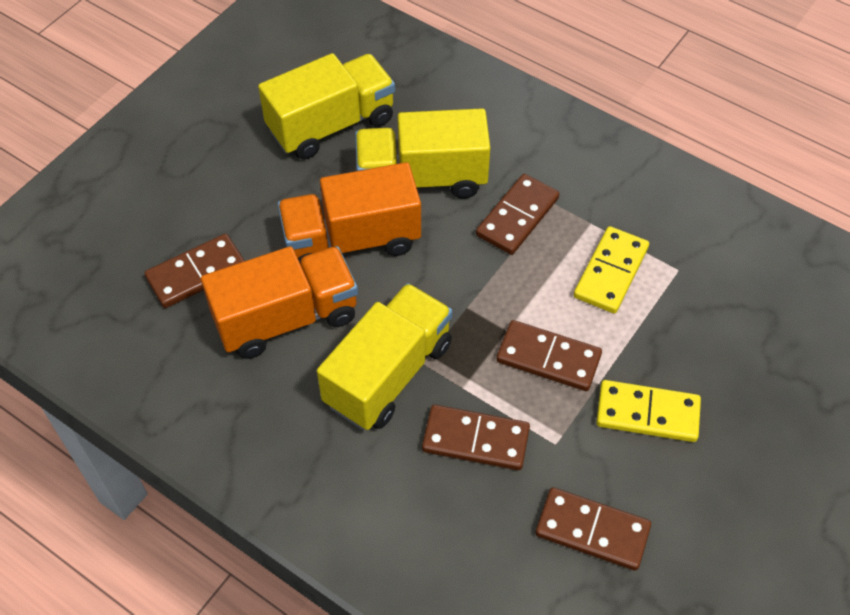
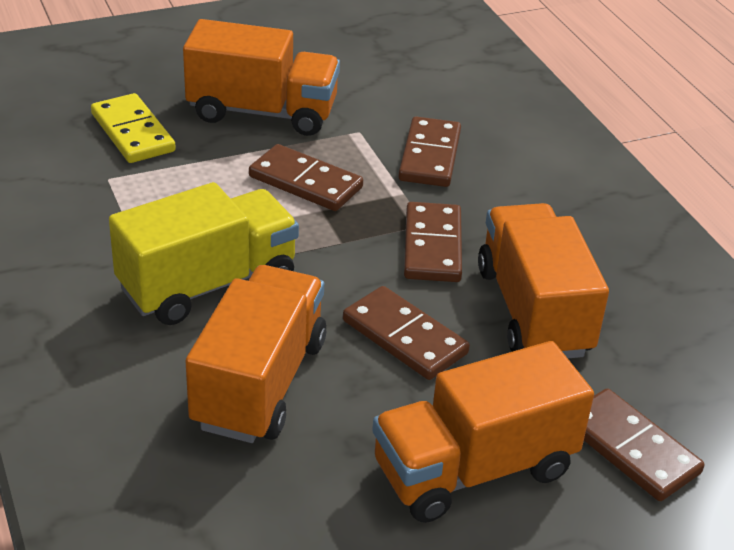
orange truck: [201,246,358,359] [277,162,421,264] = 2 -> [183,19,340,136] [186,265,326,443] [372,341,594,523] [478,203,609,358] = 4
yellow domino: [574,226,649,314] [596,380,701,442] = 2 -> [91,93,176,163] = 1
yellow truck: [258,53,395,159] [317,283,452,430] [355,108,490,199] = 3 -> [109,182,299,325] = 1

